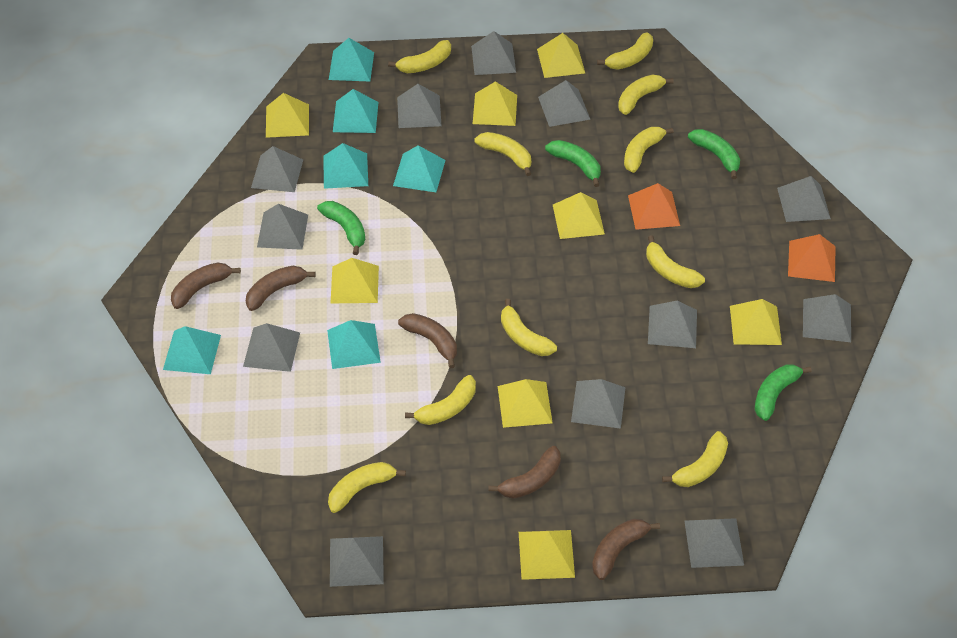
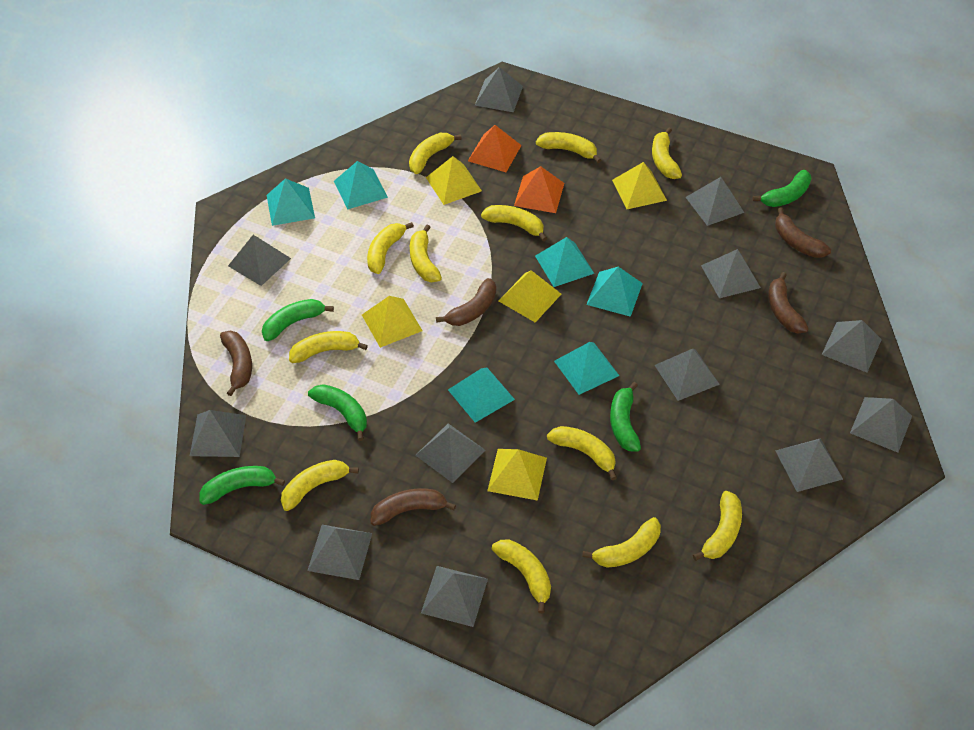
green banana: [317,201,365,255] [545,140,601,187] [688,129,740,179] [755,364,812,421] = 4 -> [200,466,285,505] [262,299,334,341] [308,384,367,441] [610,382,641,452] [752,170,812,207] = 5
yellow banana: [328,462,406,513] [388,40,451,73] [405,375,476,425] [474,132,531,176] [501,299,557,356] [597,32,653,70] [618,75,674,115] [624,127,674,173] [646,235,705,288] [662,431,728,487] = 10 -> [281,460,359,511] [289,331,368,363] [367,222,414,274] [409,133,462,174] [410,225,442,283] [481,205,547,241] [492,540,551,613] [536,132,601,163] [547,426,617,480] [582,517,661,568] [652,128,682,179] [693,491,742,561] = 12
yellow pyramid: [266,93,309,138] [330,258,379,303] [473,81,517,126] [498,379,553,428] [519,530,575,580] [537,33,585,78] [553,192,605,239] [730,299,782,345] = 8 -> [362,296,423,348] [426,156,482,205] [487,449,547,501] [499,270,561,322] [612,162,667,209] = 5

